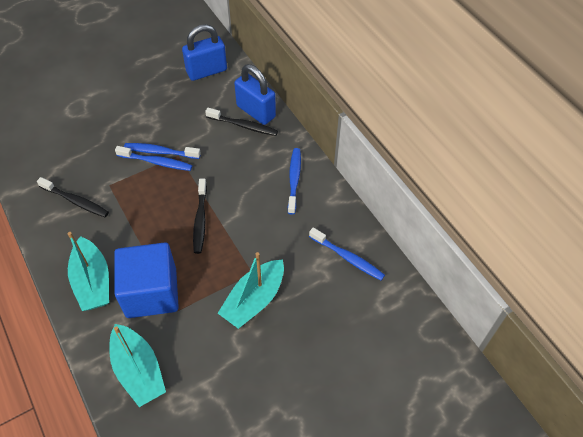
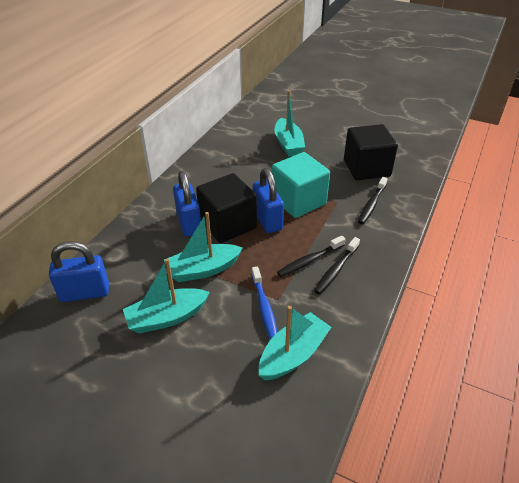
black cube: none = 0 -> [196,173,257,243] [344,124,398,180] = 2
blue cube: [114,242,179,318] = 1 -> none = 0
blue padlock: [182,24,227,81] [234,64,276,125] = 2 -> [49,241,109,302] [173,171,201,237] [253,168,284,233] = 3
blue toothbrush: [115,146,192,171] [124,143,201,159] [288,148,301,215] [309,227,385,280] = 4 -> [251,266,278,340] = 1
turquoise boat: [68,232,109,311] [109,324,166,407] [218,252,284,329] = 3 -> [123,259,210,334] [164,212,243,282] [259,306,332,381] [274,90,305,156] = 4
turquoise cube: none = 0 -> [271,152,330,218] = 1

